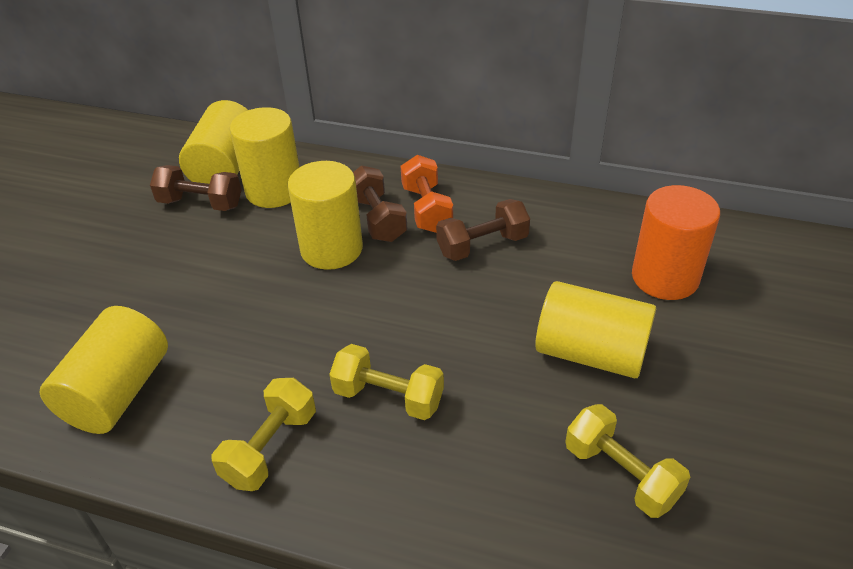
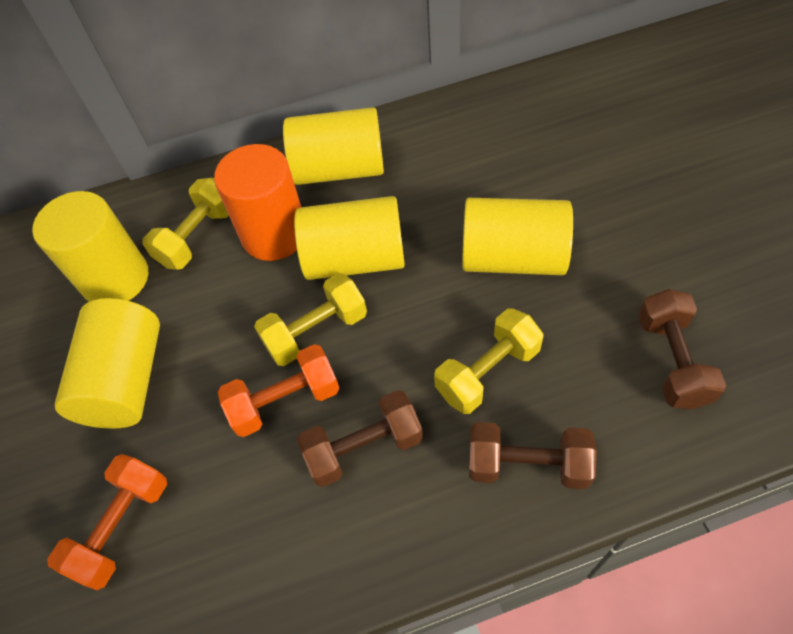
orange dumbbell: [401,155,453,233] = 1 -> [47,454,167,590] [218,344,340,437] = 2

